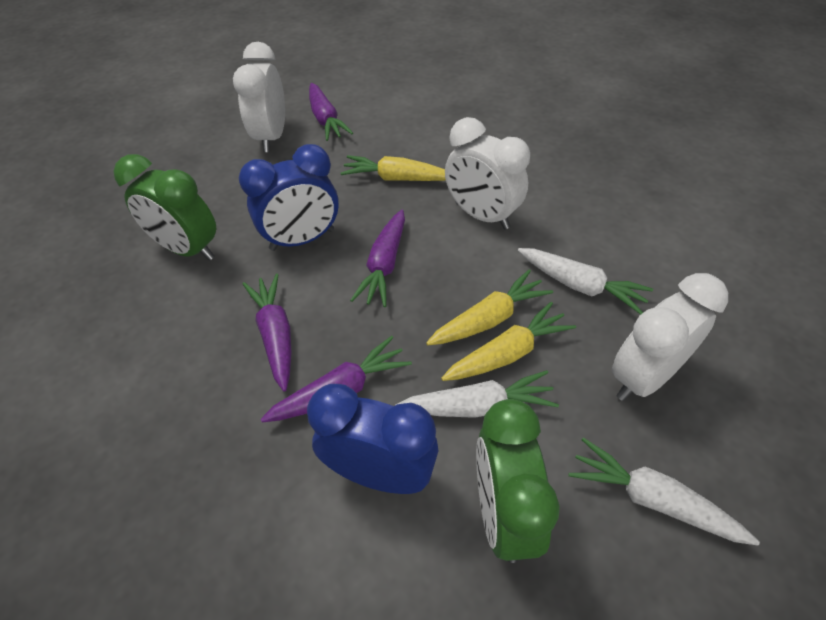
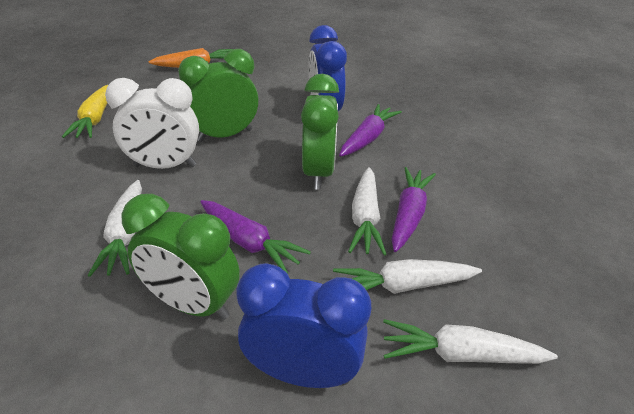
green clock: [113,154,216,261] [476,399,560,563] = 2 -> [121,194,240,320] [178,49,258,142] [301,74,339,190] = 3
orange carrot: none = 0 -> [148,48,233,68] = 1
purple carrot: [243,274,291,392] [261,336,412,422] [309,83,353,141] [350,210,405,307] = 4 -> [200,200,311,274] [339,104,402,157] [392,167,436,252] = 3
white carrot: [396,370,559,418] [518,248,653,315] [569,437,760,546] = 3 -> [87,180,142,277] [333,259,482,294] [348,167,387,256] [383,319,558,364] = 4
white clock: [233,42,285,152] [445,117,530,229] [612,273,728,401] = 3 -> [105,78,199,169] = 1
yellow carrot: [340,155,446,181] [426,270,553,345] [441,302,576,381] = 3 -> [62,85,108,138] = 1

